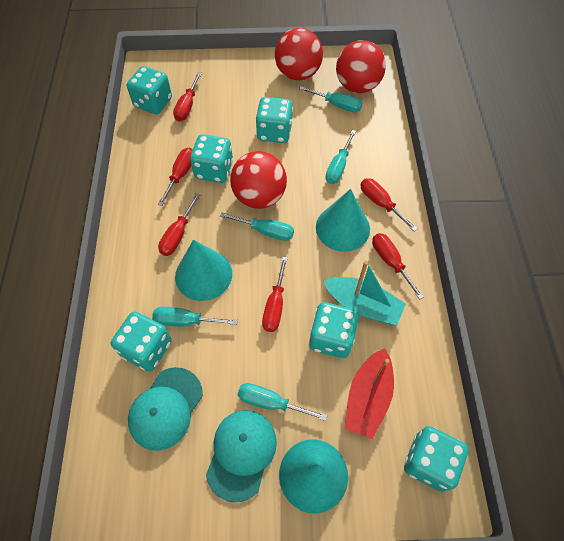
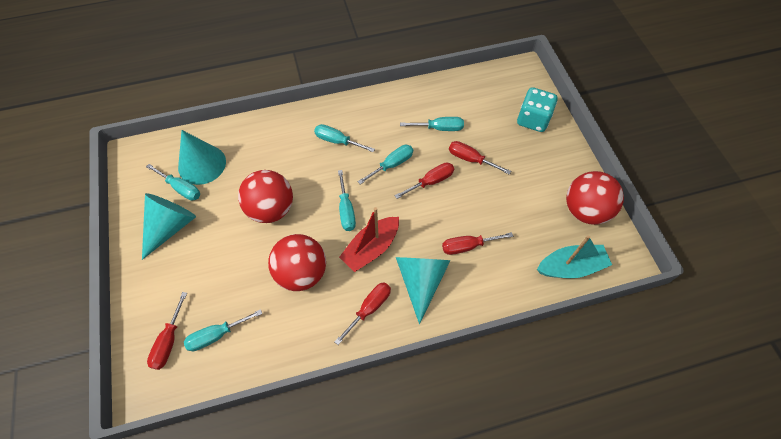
red screwdriver: [158,148,193,206] [158,193,201,256] [173,72,202,122] [262,257,288,332] [361,178,418,231] [372,233,424,300] = 6 -> [147,292,187,370] [334,283,391,345] [394,162,454,199] [442,232,513,255] [449,141,511,175] = 5
turquoise cap: [128,367,203,451] [206,410,277,503] = 2 -> none = 0
turquoise dice: [111,312,172,371] [127,66,172,114] [190,134,233,183] [256,97,293,143] [309,302,359,358] [404,426,469,492] = 6 -> [517,87,558,132] = 1
turquoise screwdriver: [152,307,238,327] [220,212,294,241] [238,383,327,421] [299,86,362,112] [325,130,356,184] = 5 -> [146,164,200,201] [184,309,262,351] [314,124,375,152] [338,170,356,231] [357,145,413,184] [400,117,464,131] = 6

